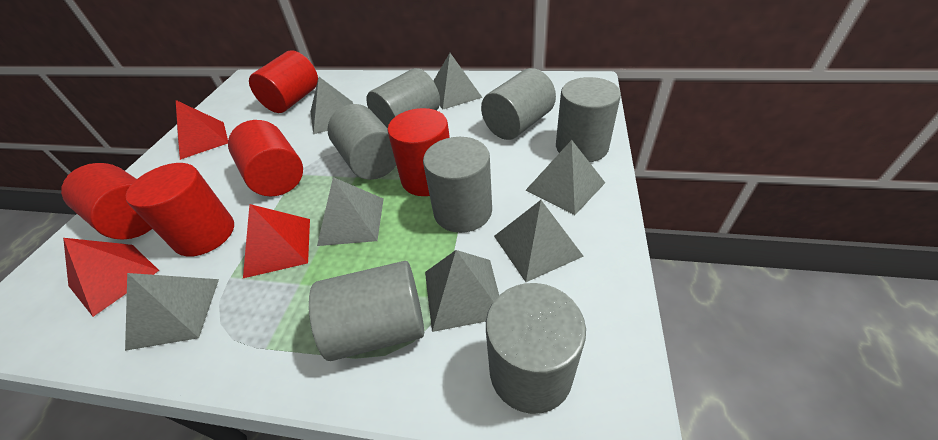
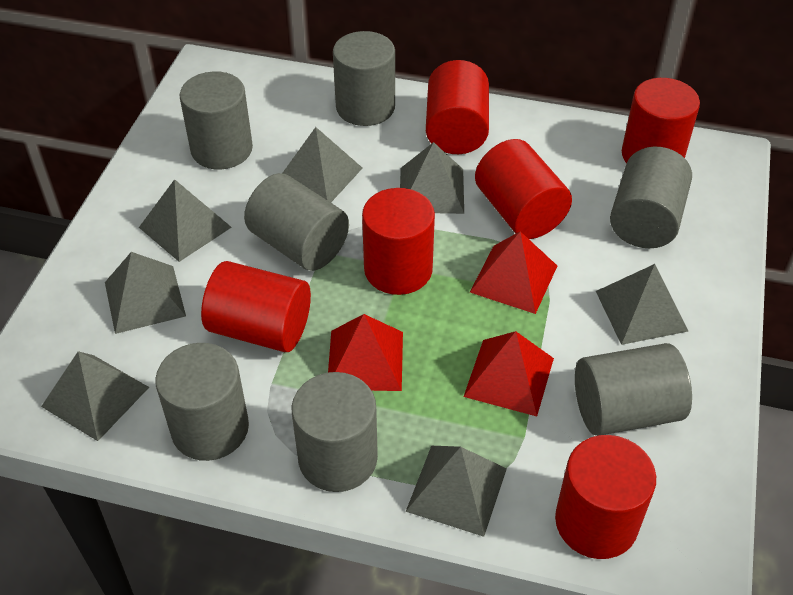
red cylinder: [61,163,152,239] [126,163,234,257] [228,120,303,196] [249,50,318,113] [387,108,450,196] = 5 -> [201,261,311,352] [362,188,435,295] [426,60,489,154] [475,139,572,239] [555,435,656,559] [622,78,700,163] = 6

